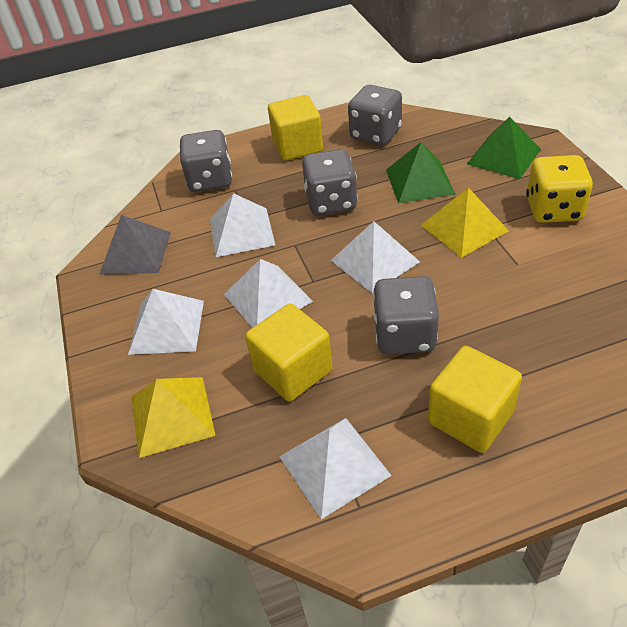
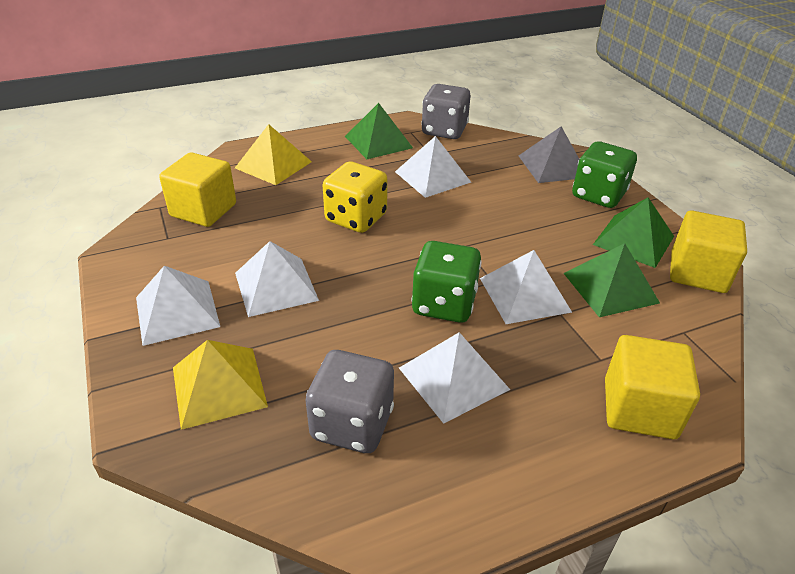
green dice: none = 0 -> [411,241,482,323] [572,141,637,208] = 2
green pyramid: [386,142,455,203] [467,117,541,179] = 2 -> [345,103,413,159] [563,243,660,317] [593,197,674,268] = 3
grey dice: [179,130,232,192] [302,149,358,216] [348,85,402,145] [373,276,439,354] = 4 -> [306,350,394,453] [421,84,471,139] = 2

